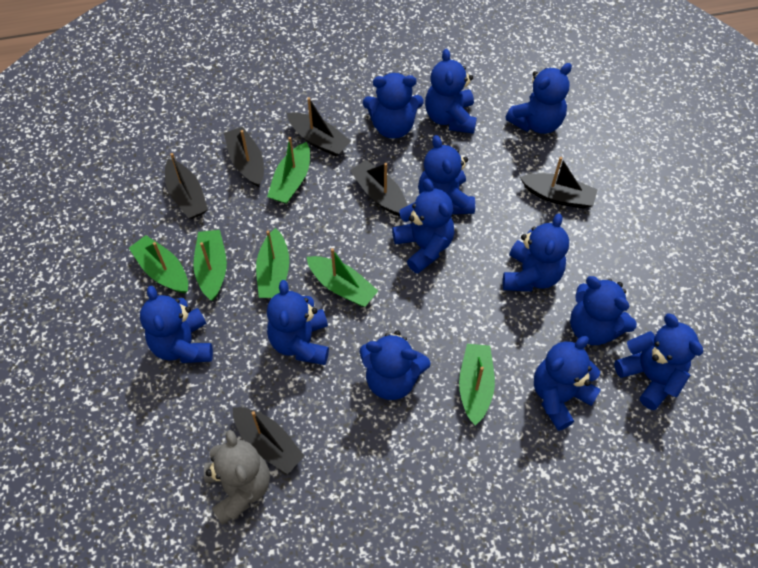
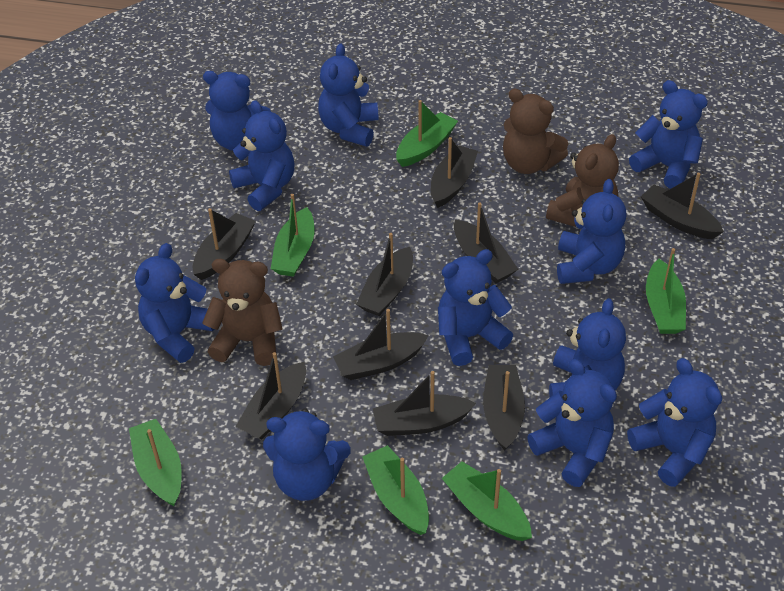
black boat: [165,153,208,219] [224,126,264,187] [233,407,305,474] [287,97,351,156] [350,160,408,216] [520,157,598,209] = 6 -> [193,208,256,280] [235,352,306,440] [333,309,429,380] [356,233,413,316] [373,371,476,436] [431,137,478,208] [454,202,518,283] [483,365,525,451] [641,173,724,239] = 9
blue teddy bear: [140,286,213,363] [267,280,329,365] [360,331,431,400] [363,72,424,139] [392,179,455,274] [418,135,475,214] [425,49,477,134] [503,213,569,292] [505,63,572,134] [534,336,601,431] [570,276,637,345] [614,313,703,410] = 12 -> [135,243,215,363] [203,71,271,151] [229,100,295,211] [263,408,351,501] [318,43,379,147] [438,249,513,366] [527,359,617,487] [549,298,626,397] [557,179,626,284] [627,358,722,487] [629,80,708,189] = 11
brown teddy bear: none = 0 -> [202,259,283,366] [503,89,568,174] [546,134,619,227] = 3
grey teddy bear: [204,430,270,525] = 1 -> none = 0

